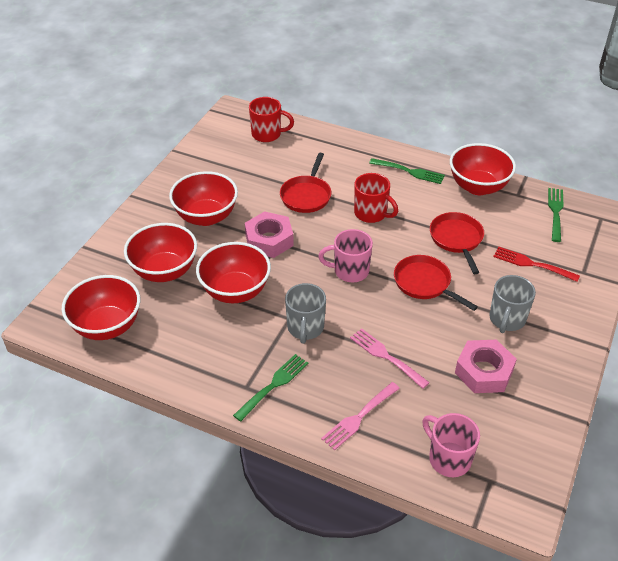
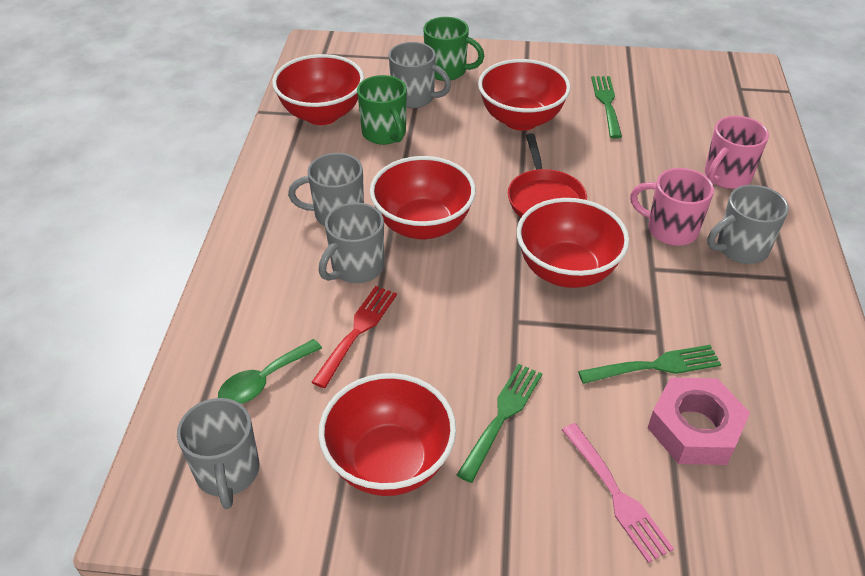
green mug: none = 0 -> [357,75,407,145] [424,17,484,81] = 2
green spoon: none = 0 -> [218,339,322,404] = 1
grey mug: [285,283,326,344] [489,275,536,333] = 2 -> [177,398,259,509] [288,153,364,226] [318,202,384,283] [389,42,451,108] [707,185,789,264] = 5
pink fork: [321,382,400,450] [350,328,430,389] = 2 -> [562,423,674,563] = 1
pink nut: [245,211,294,258] [455,340,517,393] = 2 -> [648,377,750,465] = 1
red mug: [249,97,294,142] [354,173,398,223] = 2 -> none = 0
red pan: [280,153,331,213] [394,255,478,311] [430,212,484,274] = 3 -> [508,133,587,217] = 1

